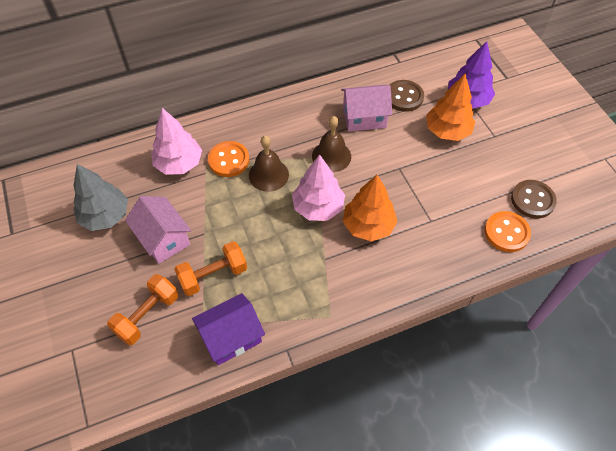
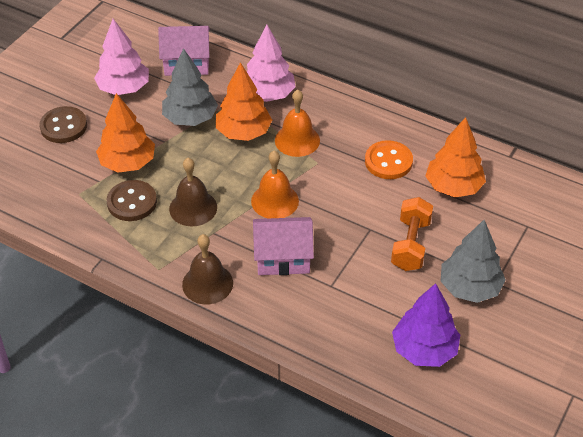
grey tree: [73,164,128,231] = 1 -> [162,48,218,126] [441,220,506,303] = 2
orange bell: none = 0 -> [251,151,299,218] [275,89,320,157] = 2
orange button: [208,141,250,177] [484,211,531,252] = 2 -> [365,140,413,179] = 1
orange dumbbell: [107,274,178,345] [174,241,247,296] = 2 -> [391,197,433,271] = 1
orange tree: [343,175,398,242] [426,74,475,141] = 2 -> [96,93,155,173] [216,62,272,141] [426,117,486,198] = 3
purple house: [192,293,265,365] = 1 -> none = 0

